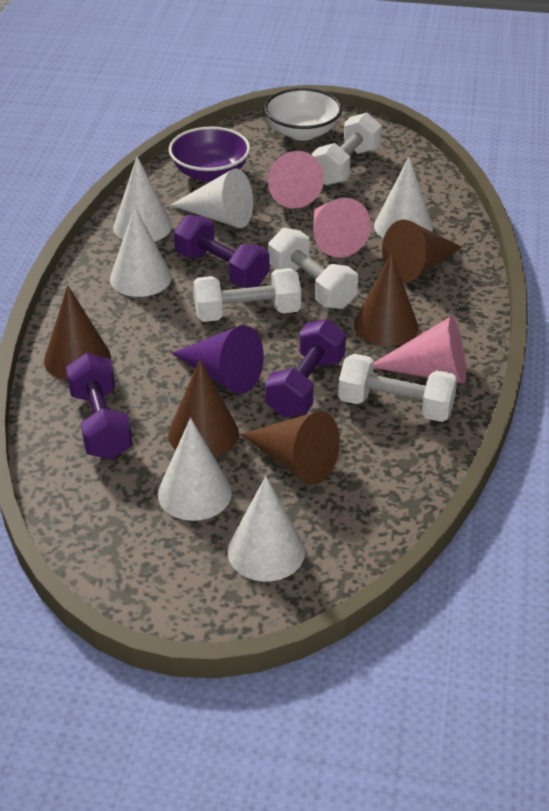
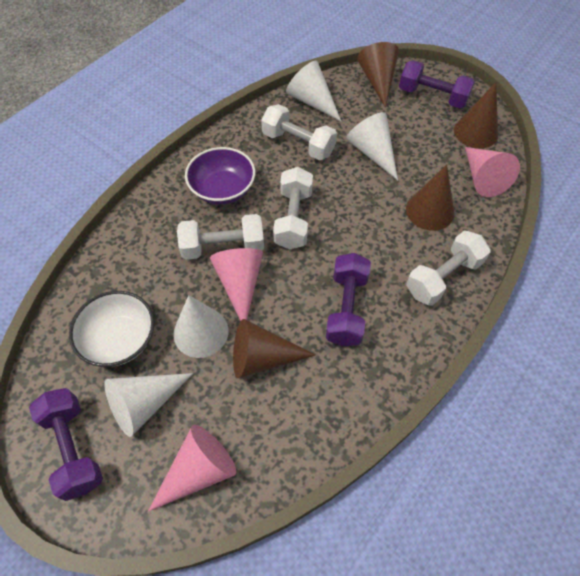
brown cone: [44,285,111,380] [168,359,239,457] [240,411,340,485] [354,253,418,346] [382,220,463,282] = 5 -> [233,319,315,378] [357,42,399,108] [406,165,454,231] [454,82,498,149] = 4
purple cone: [172,325,264,394] = 1 -> none = 0
white cone: [110,206,172,297] [113,156,172,242] [158,418,232,521] [170,168,253,228] [228,476,305,582] [374,157,433,239] = 6 -> [104,373,193,437] [173,295,229,358] [286,61,341,121] [346,112,398,180] = 4

